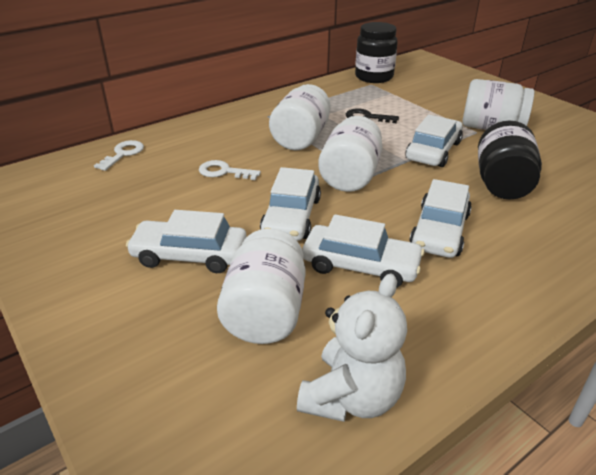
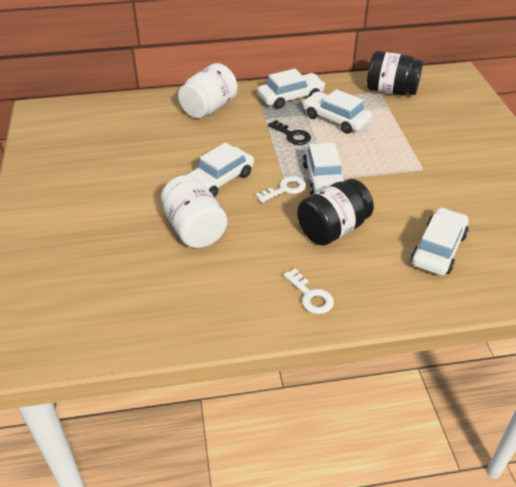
white jar: [217,229,305,344] [269,84,331,150] [318,116,383,192] [462,79,534,130] = 4 -> [161,175,228,248] [178,63,238,118] = 2
white teddy bear: [297,273,407,422] = 1 -> none = 0

